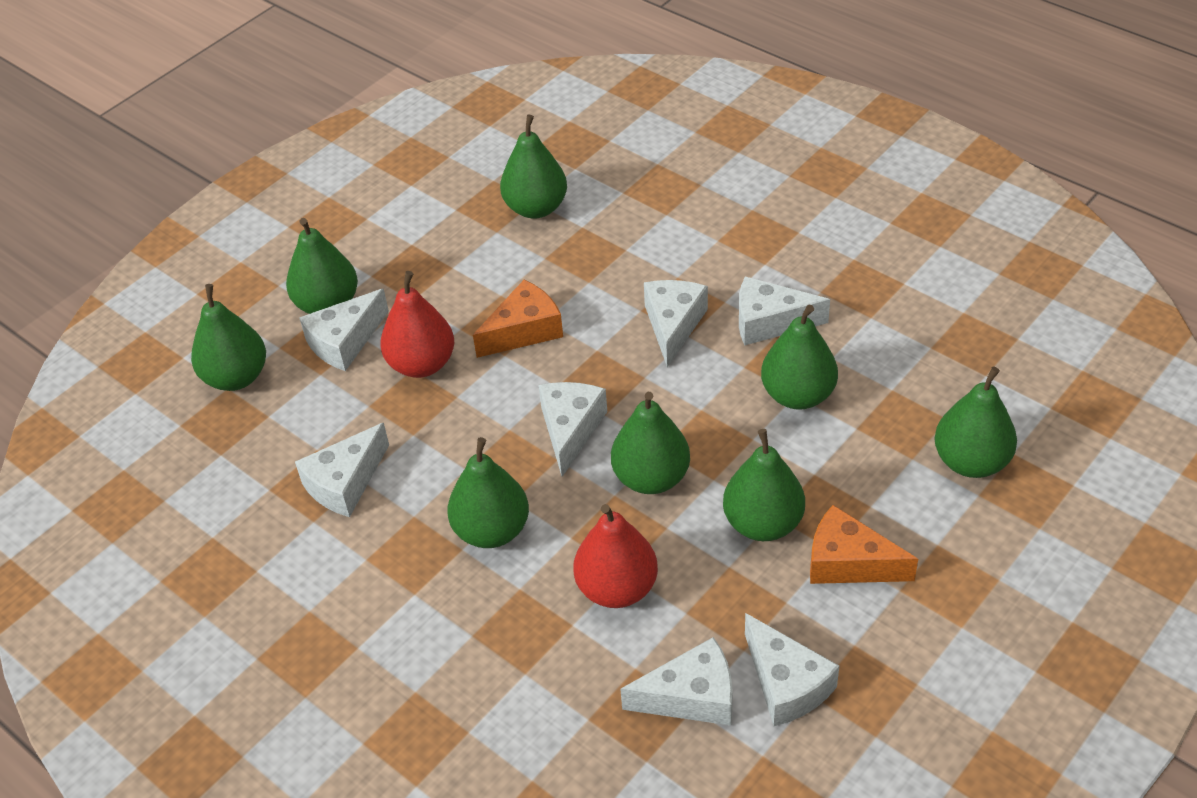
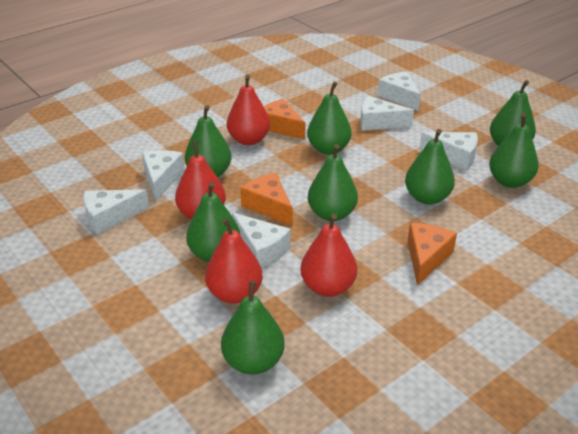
orange cheese: [473,280,563,358] [810,505,918,584] = 2 -> [240,173,293,226] [264,99,305,140] [408,223,457,286] = 3
red pear: [380,271,454,378] [573,504,658,608] = 2 -> [175,141,226,220] [205,218,263,303] [227,75,270,145] [301,214,357,297] = 4
white cheese: [295,423,389,517] [299,289,389,371] [538,382,607,477] [620,637,733,726] [644,280,708,367] [739,276,830,346] [745,613,839,726] = 7 -> [83,189,149,234] [142,150,185,201] [232,213,291,268] [360,96,414,131] [377,72,421,111] [419,132,478,170] = 6

